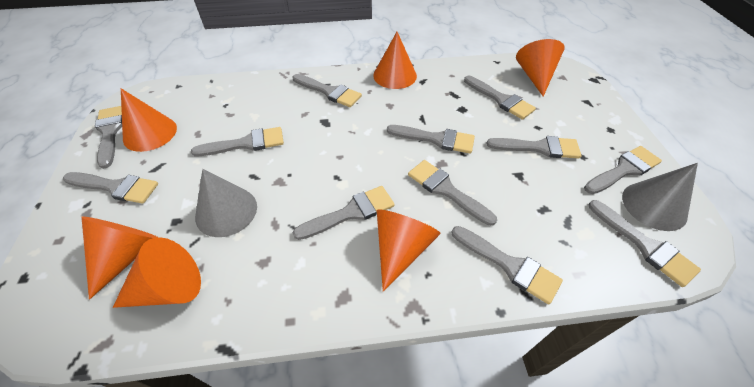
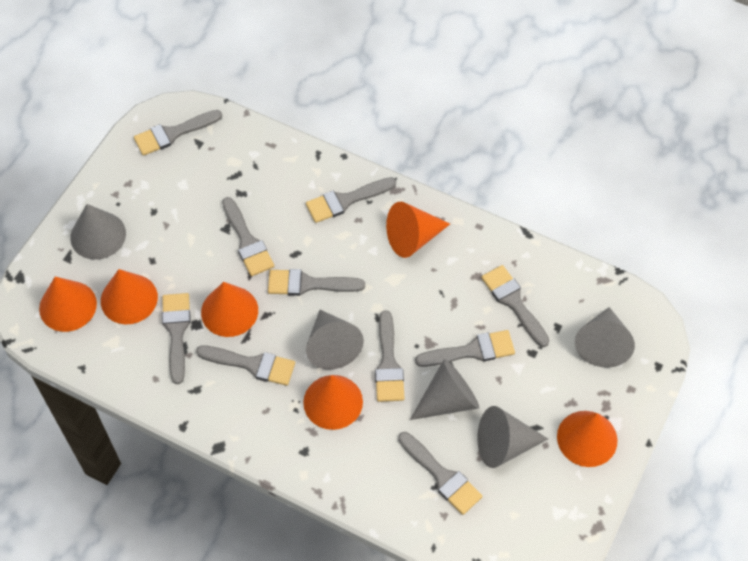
grey brush: [63,172,158,204] [95,106,122,169] [191,127,284,156] [293,74,362,107] [293,186,395,240] [387,125,475,154] [408,160,497,226] [452,226,563,305] [464,76,536,120] [487,136,582,159] [584,146,662,194] [588,200,701,287] = 12 -> [134,110,222,156] [162,293,191,384] [196,345,295,386] [222,197,274,276] [268,269,365,296] [306,177,396,223] [375,310,405,402] [398,432,483,515] [415,330,515,367] [481,265,549,347] = 10
grey cone: [195,169,257,237] [622,163,698,231] = 2 -> [70,204,126,260] [306,310,364,370] [410,359,479,420] [477,406,548,468] [575,307,635,368] = 5

